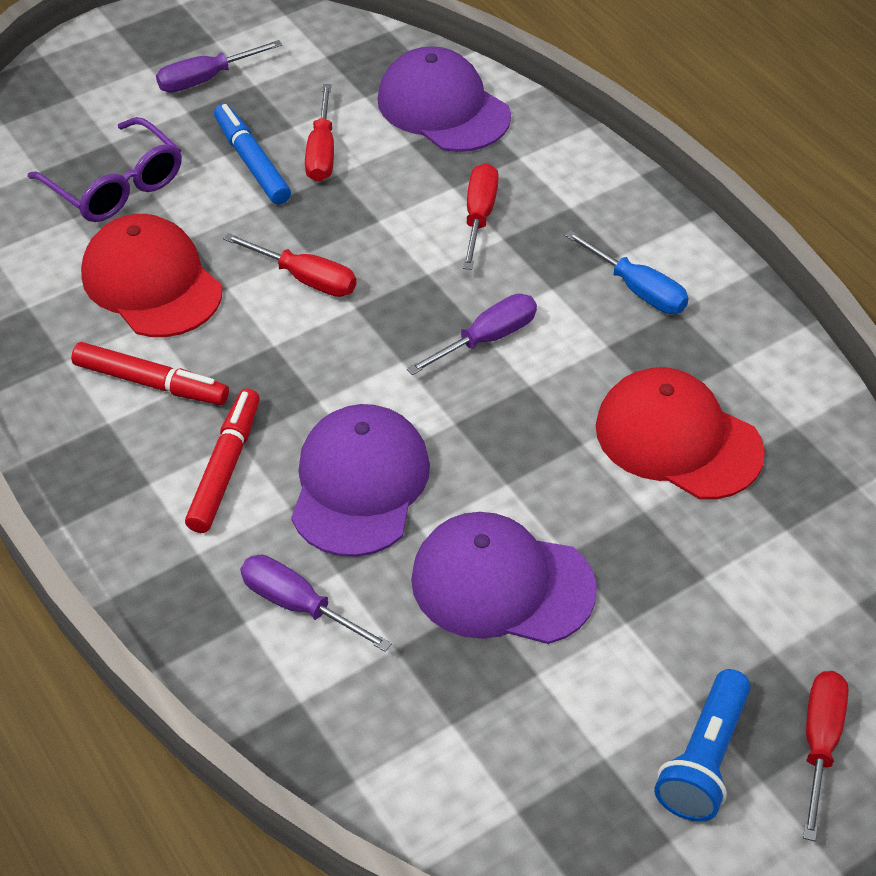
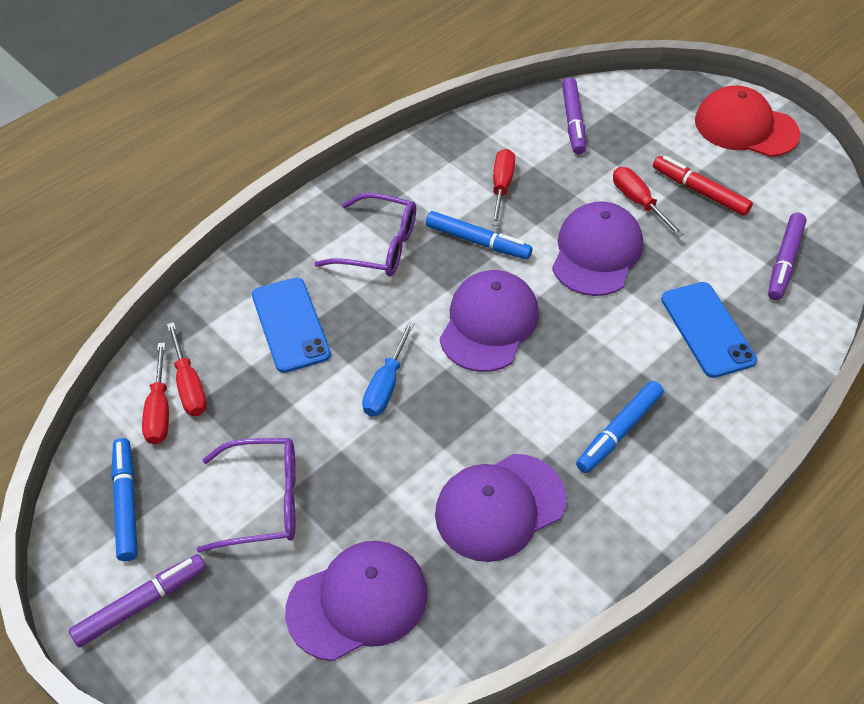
blue flashlight: [654,669,751,822] = 1 -> none = 0
blue marker: [214,104,291,205] = 1 -> [111,438,138,561] [426,211,532,260] [576,381,664,473] = 3
blue phone: none = 0 -> [252,277,331,373] [661,282,757,378] = 2
purple cap: [291,404,430,557] [378,46,511,152] [411,512,597,644] = 3 -> [285,541,428,661] [435,454,566,562] [439,270,539,372] [552,201,643,296] = 4
purple glasses: [28,117,182,222] = 1 -> [197,438,296,553] [314,193,416,277] = 2
purple marker: none = 0 -> [69,554,206,647] [562,77,586,155] [768,213,807,300] = 3
purple screwdriver: [156,40,282,93] [240,555,392,652] [407,294,537,375] = 3 -> none = 0
red cap: [81,214,222,337] [596,367,765,499] = 2 -> [695,85,800,157] = 1
red marker: [71,342,229,405] [185,389,260,533] = 2 -> [653,156,753,216] = 1

